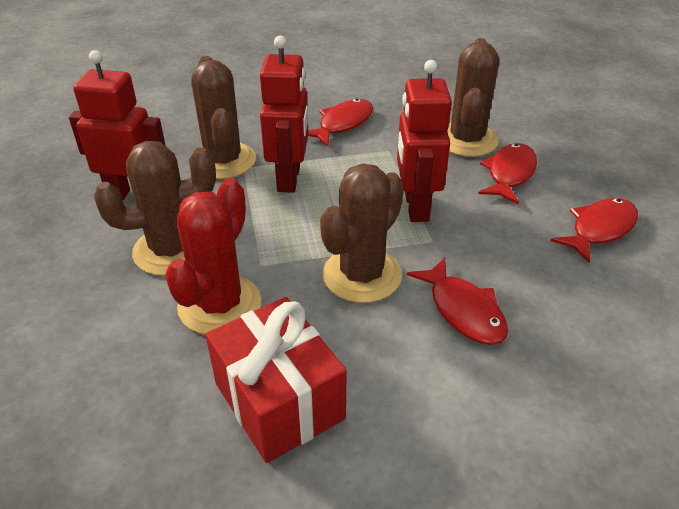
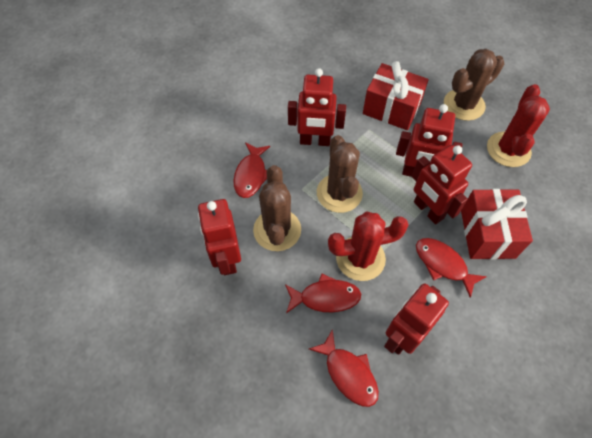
brown cactus: [94,141,216,276] [191,56,256,179] [320,164,404,303] [447,38,499,157] = 4 -> [253,165,301,251] [317,135,363,213] [444,49,504,121] = 3
red cactus: [165,178,261,334] = 1 -> [328,211,409,281] [487,84,550,167] = 2
red gift: [205,297,347,463] = 1 -> [363,61,429,130] [461,189,533,260] = 2
red robot: [69,50,166,200] [260,36,308,193] [397,60,452,222] = 3 -> [198,199,241,275] [288,68,346,146] [384,284,449,355] [396,104,462,177] [412,145,472,224] = 5

